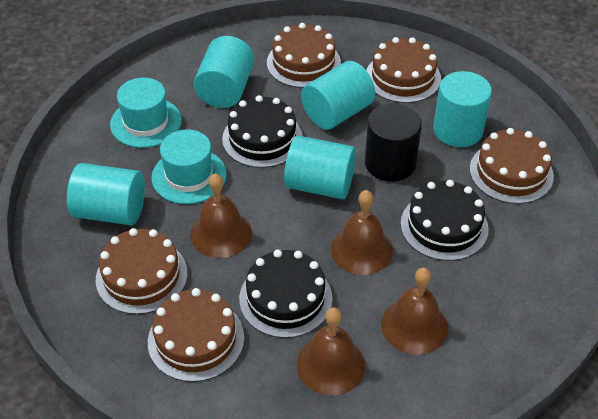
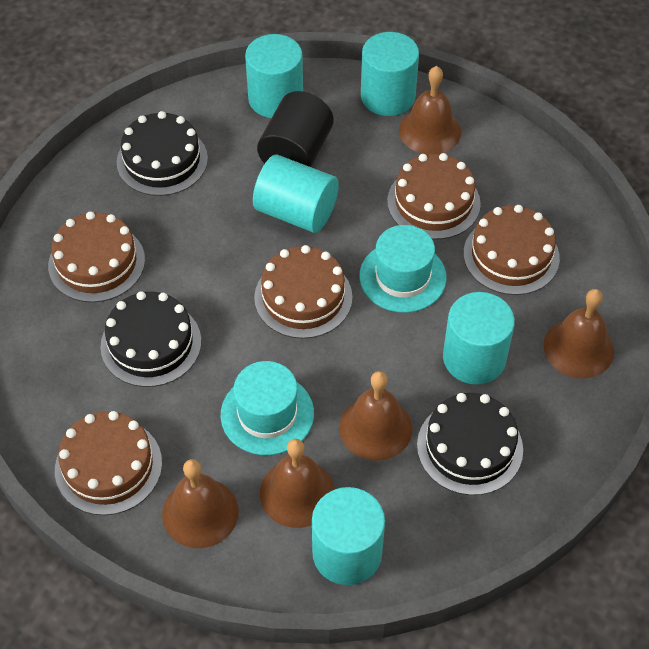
brown bell: [190,173,252,258] [297,307,365,395] [331,190,393,275] [381,268,448,355] = 4 -> [162,459,239,548] [260,439,335,528] [339,371,412,461] [399,66,461,154] [543,289,614,378] = 5

